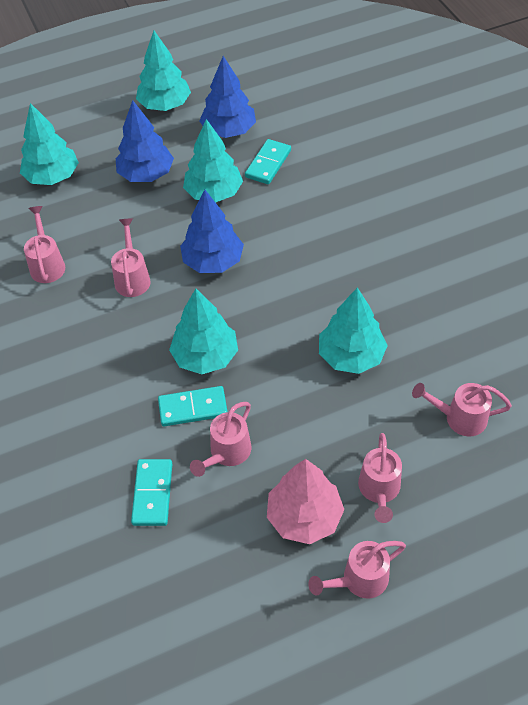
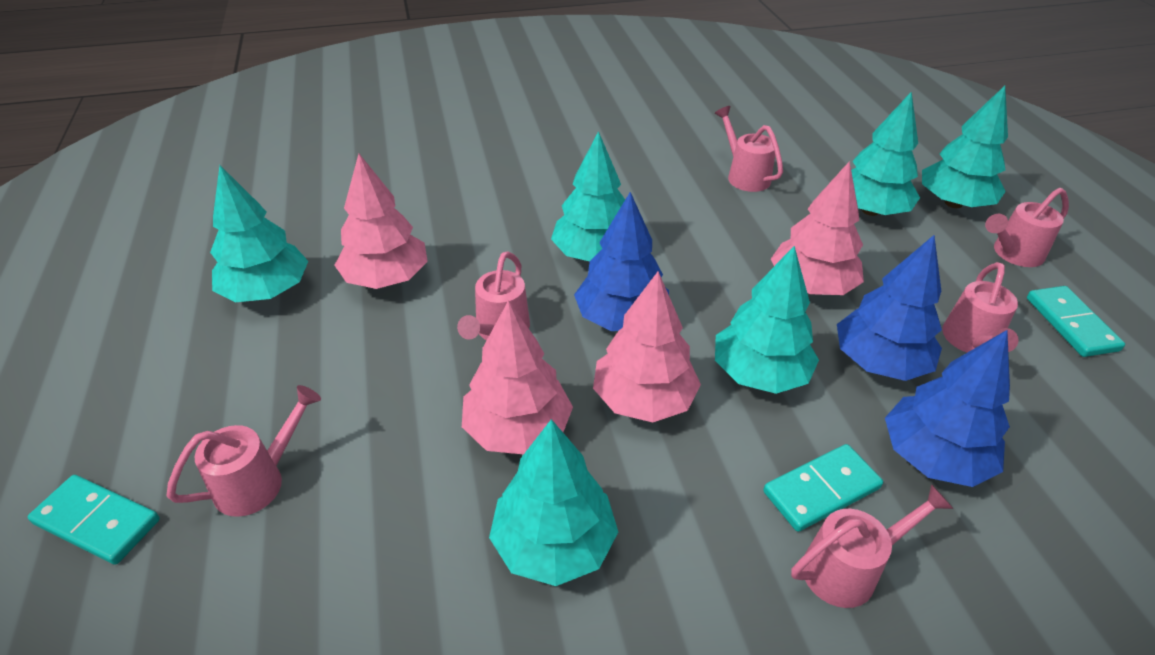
pink tree: [267,459,344,544] = 1 -> [335,154,428,289] [462,301,573,455] [593,271,701,422] [771,161,864,295] = 4
turquoise tree: [20,103,79,185] [136,31,191,111] [169,289,238,374] [183,119,243,203] [319,288,388,374] = 5 -> [210,165,308,302] [489,419,618,586] [551,131,625,261] [715,246,819,394] [851,91,920,216] [922,86,1008,208] = 6

